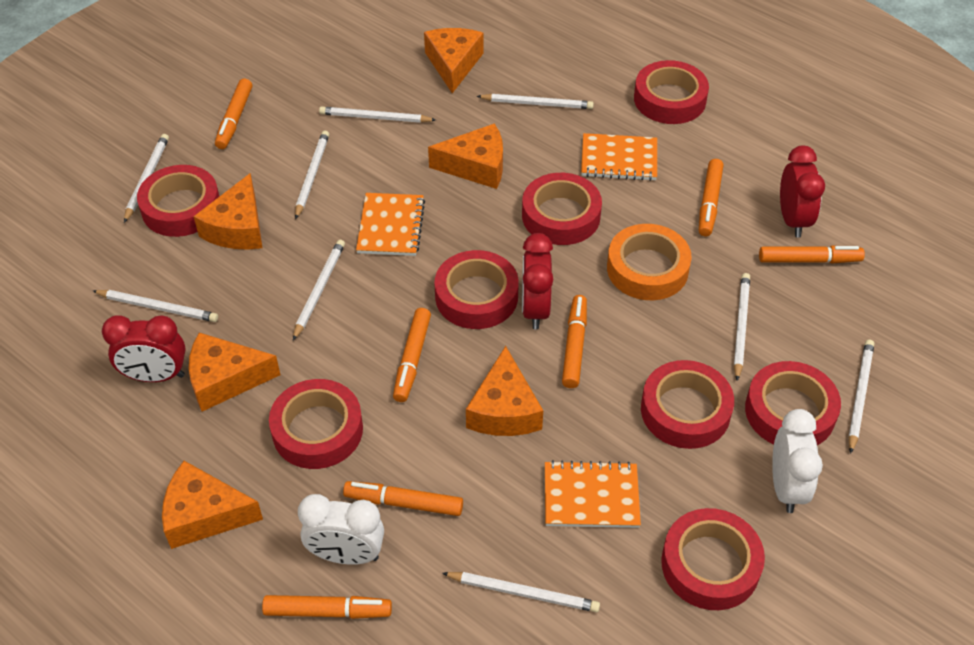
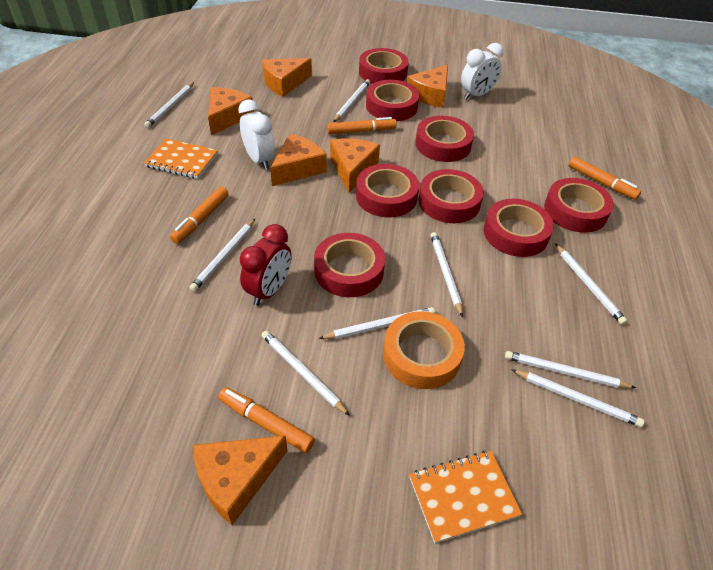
orange marker: [215,79,252,149] [262,595,392,619] [343,481,463,516] [393,308,431,402] [562,295,587,388] [699,159,723,236] [759,246,865,264] = 7 -> [170,186,229,244] [218,387,315,453] [327,117,397,134] [569,157,641,200] = 4
orange notebook: [356,193,425,256] [545,460,641,528] [581,133,657,181] = 3 -> [144,138,218,179] [409,451,522,543] = 2
red clock: [102,315,186,382] [522,233,553,329] [780,146,825,238] = 3 -> [240,224,292,306] = 1

